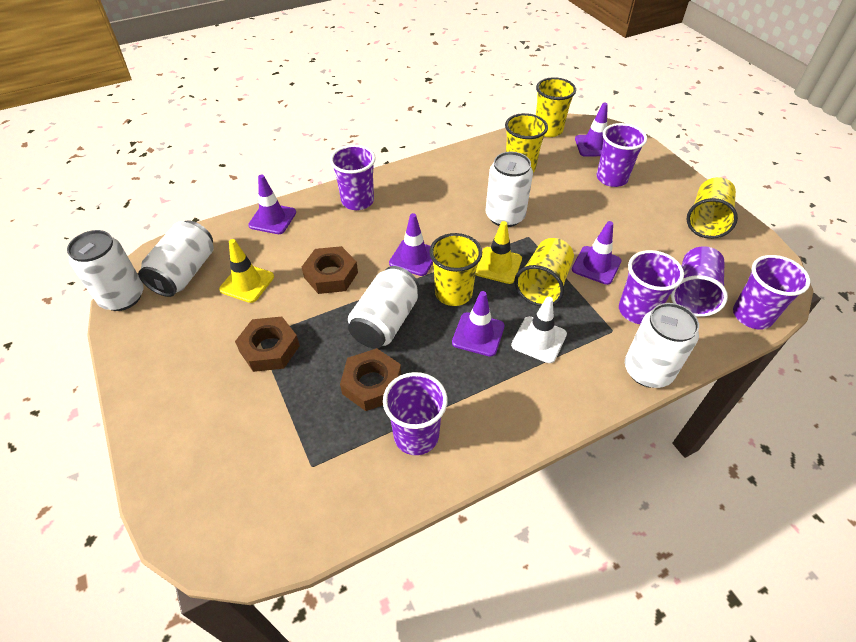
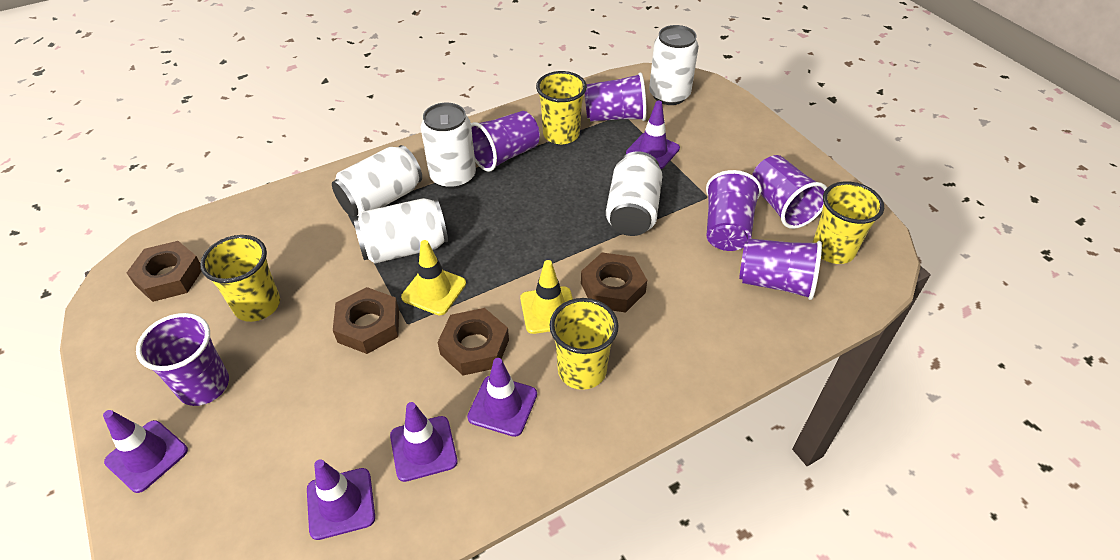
brown nut: [235,317,300,372] [302,246,358,294] [340,348,401,411] = 3 -> [127,241,201,302] [333,287,399,354] [438,308,509,376] [581,253,647,313] = 4
white traffic cone: [511,297,567,363] = 1 -> none = 0
yellow cup: [429,233,482,306] [505,113,548,172] [514,238,574,306] [536,77,576,137] [687,177,738,239] = 5 -> [200,235,280,322] [536,71,587,144] [550,298,619,390] [812,181,884,264] = 4

